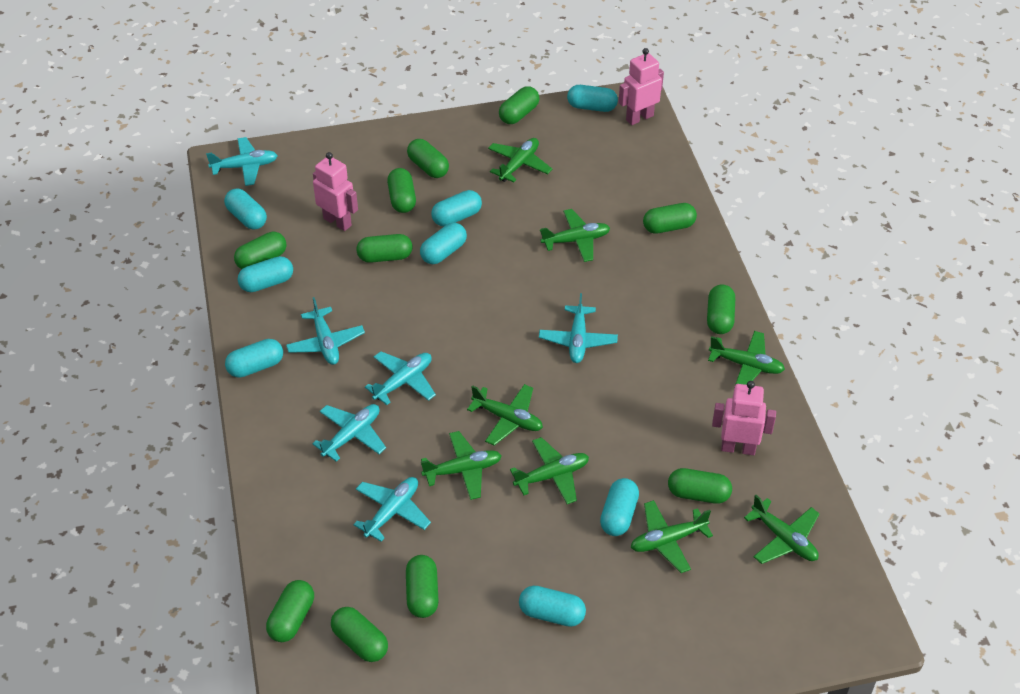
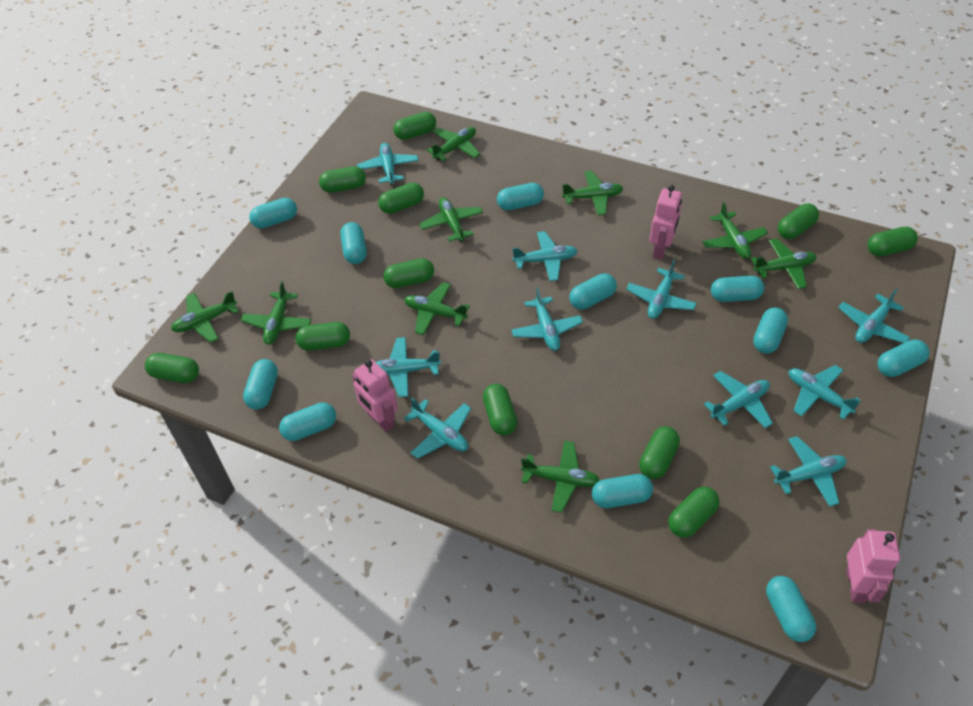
green plane: [421,431,502,500] [467,384,543,445] [488,138,552,182] [510,437,589,504] [540,209,610,262] [631,500,713,573] [708,331,785,387] [744,495,820,564] = 8 -> [171,291,239,343] [241,281,312,345] [404,282,470,335] [419,197,483,242] [427,127,480,161] [521,441,600,513] [562,171,624,215] [702,202,768,259] [751,238,817,289] = 9
turquoise capsule: [224,189,267,230] [225,339,283,378] [238,256,293,292] [420,223,467,264] [431,190,482,226] [519,586,586,627] [567,85,618,112] [600,478,639,536] = 8 -> [243,359,278,410] [249,198,297,229] [279,402,336,441] [340,222,367,264] [497,183,544,210] [569,273,617,309] [592,474,653,508] [711,276,764,302] [753,308,788,353] [766,576,816,642] [878,339,929,377] = 11
turquoise plane: [206,137,278,186] [286,297,365,365] [312,404,386,462] [353,477,431,542] [365,351,436,405] [539,293,618,363] = 6 -> [357,143,419,185] [376,337,441,397] [404,397,471,459] [511,287,583,351] [512,231,577,281] [626,260,697,319] [704,371,773,428] [770,436,847,507] [789,365,861,420] [838,289,910,343] = 10

